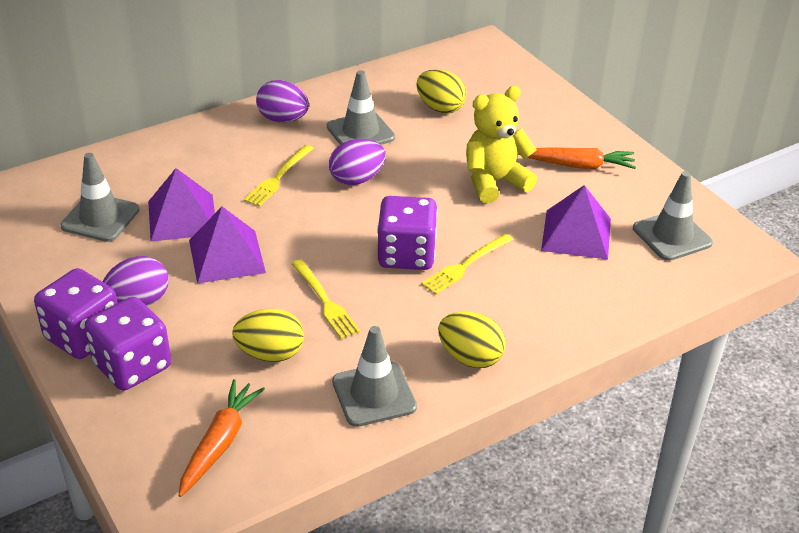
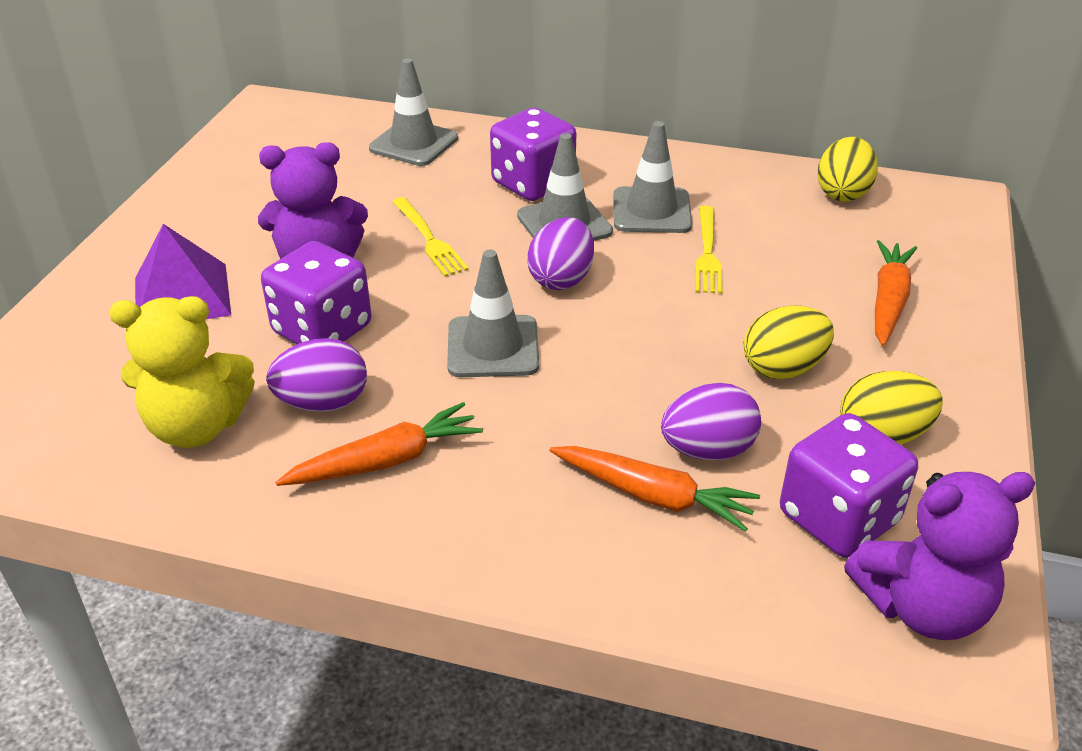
orange carrot: [178,379,265,497] [518,147,636,169] = 2 -> [275,402,483,486] [549,446,760,532] [875,240,917,346] = 3
purple pyramid: [148,168,215,242] [189,207,266,283] [541,185,611,260] = 3 -> [135,224,231,319] = 1
purple teddy bear: none = 0 -> [258,142,368,259] [844,472,1035,640] = 2
yellow fork: [244,145,314,207] [291,259,360,339] [421,234,513,294] = 3 -> [392,197,468,277] [695,206,723,294] = 2

